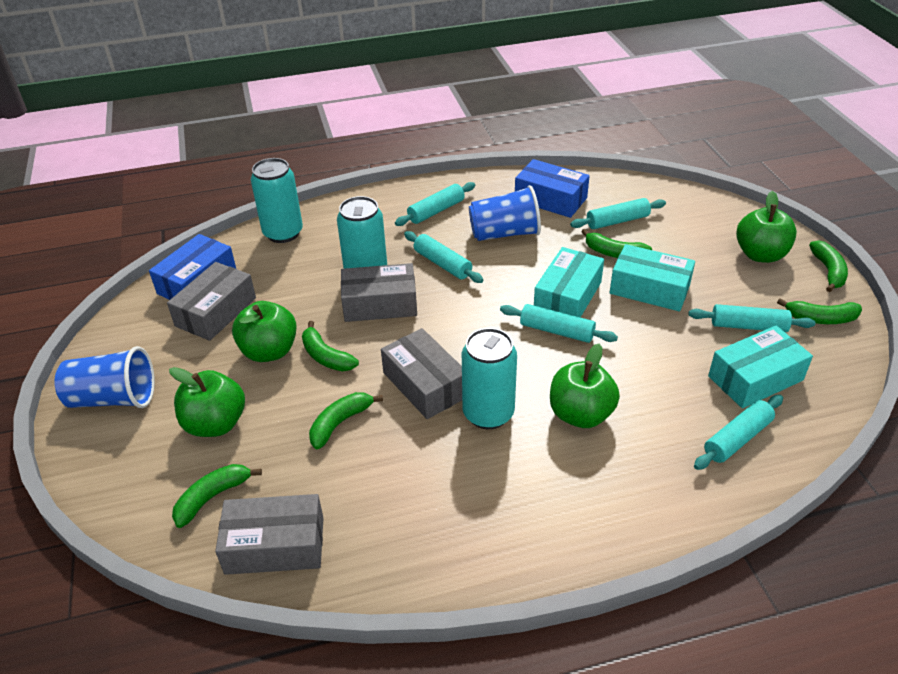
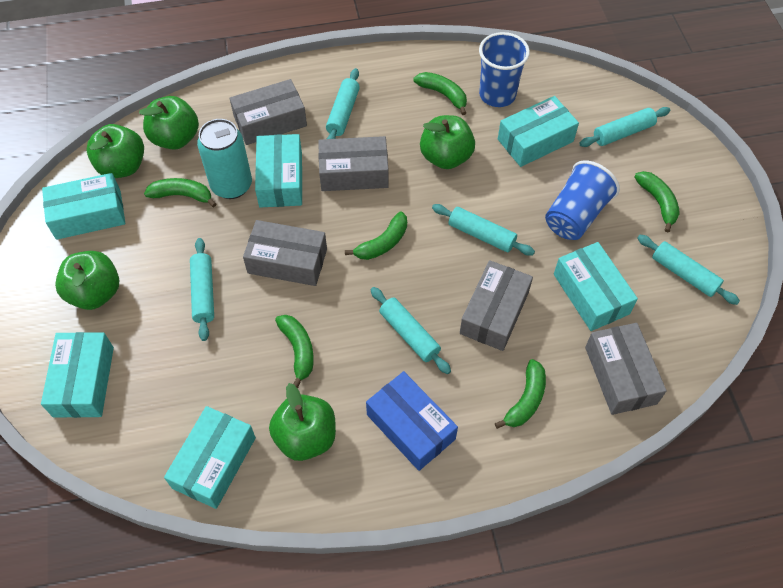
blue box: [149,234,236,300] [515,159,590,218] = 2 -> [366,371,458,471] = 1
green apple: [169,367,245,437] [232,301,297,362] [550,344,620,428] [736,191,797,263] = 4 -> [55,251,119,310] [86,124,144,178] [139,96,199,150] [269,383,336,461] [420,115,475,169] = 5
grey box: [167,262,256,341] [215,494,323,575] [341,263,417,322] [381,328,462,419] = 4 -> [230,79,307,145] [243,220,327,286] [318,136,389,191] [460,260,533,351] [585,323,667,415] = 5
turquoise box: [534,247,604,318] [610,244,695,311] [708,326,813,408] = 3 -> [41,332,114,418] [42,173,125,240] [164,406,256,509] [255,134,302,207] [498,96,579,167] [554,242,638,331] = 6
turquoise can: [251,158,303,243] [337,196,387,269] [462,328,517,429] = 3 -> [197,119,252,199] = 1

